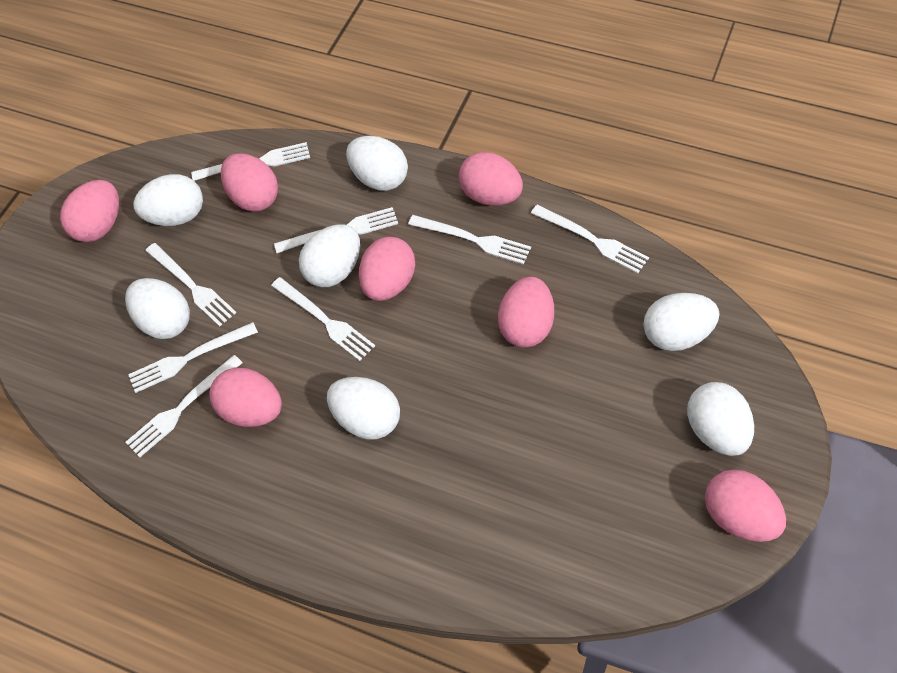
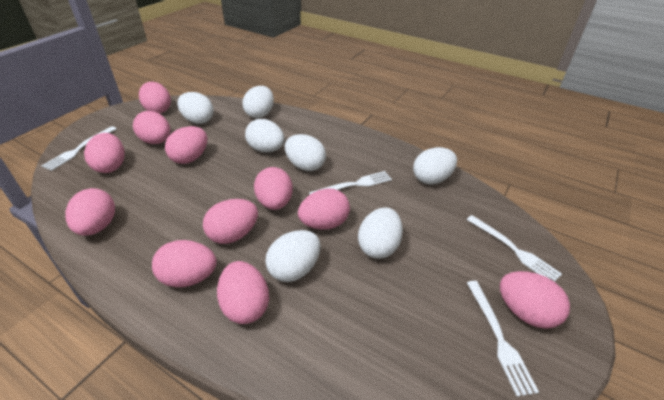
pink egg: [60,180,119,242] [209,368,282,427] [221,153,278,212] [359,237,415,301] [459,152,523,206] [498,277,554,347] [705,469,786,542] = 7 -> [65,188,115,236] [84,133,125,173] [133,111,170,144] [139,82,171,113] [152,240,217,287] [165,126,207,164] [203,199,258,244] [217,261,269,324] [254,167,293,210] [298,189,350,230] [500,271,570,329] = 11
white fork: [125,355,242,457] [128,322,258,393] [145,243,236,327] [191,142,310,181] [271,277,375,361] [274,207,398,253] [408,215,531,264] [531,205,649,274] = 8 -> [42,126,116,171] [309,171,392,194] [466,215,562,281] [467,281,539,397] = 4

